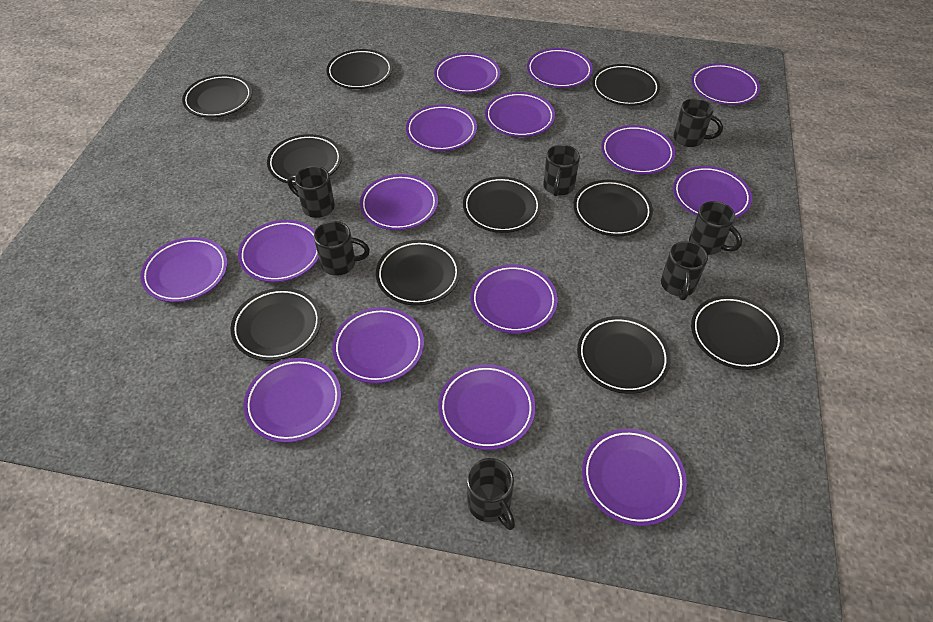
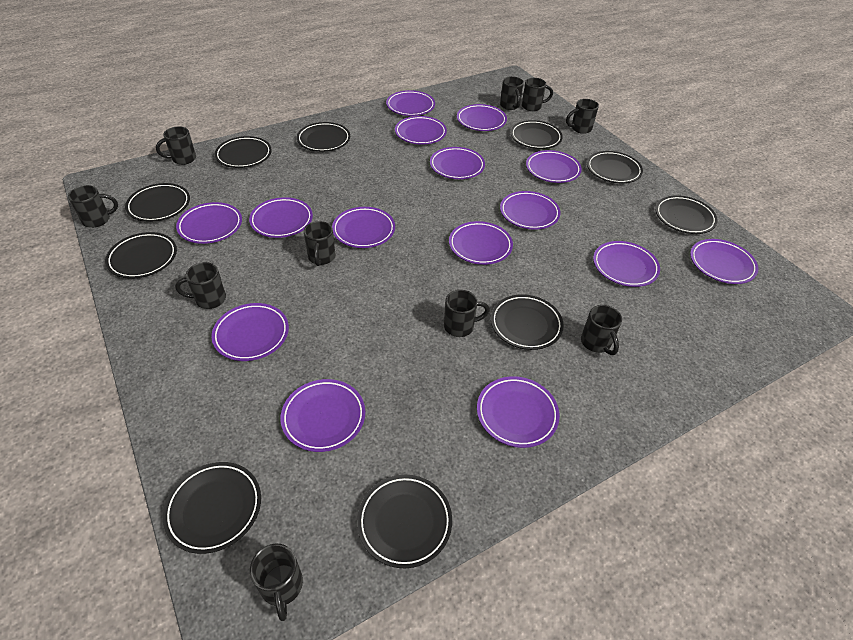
black mug: [288,166,335,218] [314,221,370,276] [467,458,515,530] [543,145,580,196] [661,241,708,300] [674,98,723,147] [689,201,742,255] = 7 -> [68,185,118,228] [156,126,196,165] [175,262,226,309] [250,544,303,621] [304,221,335,266] [444,290,490,337] [500,76,524,110] [522,78,553,111] [566,99,599,134] [581,305,622,355] = 10

